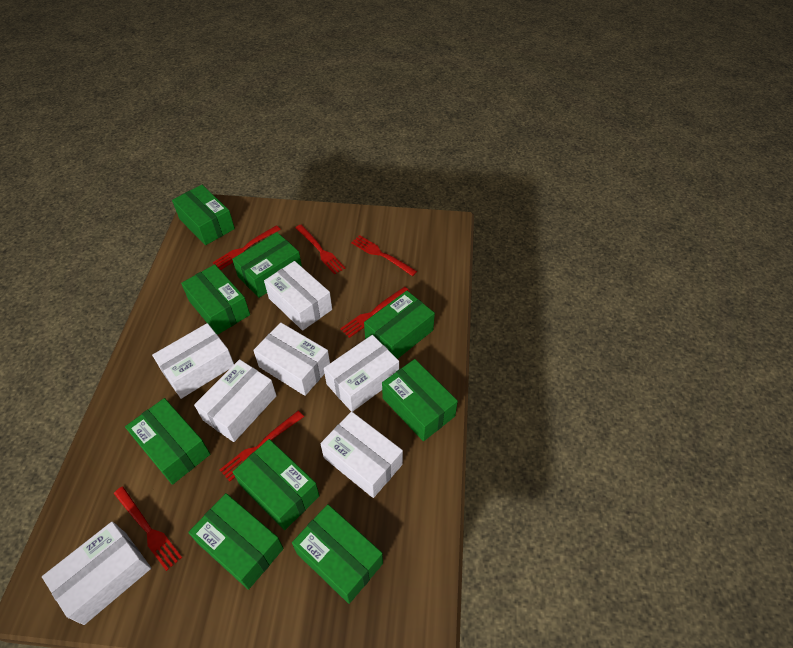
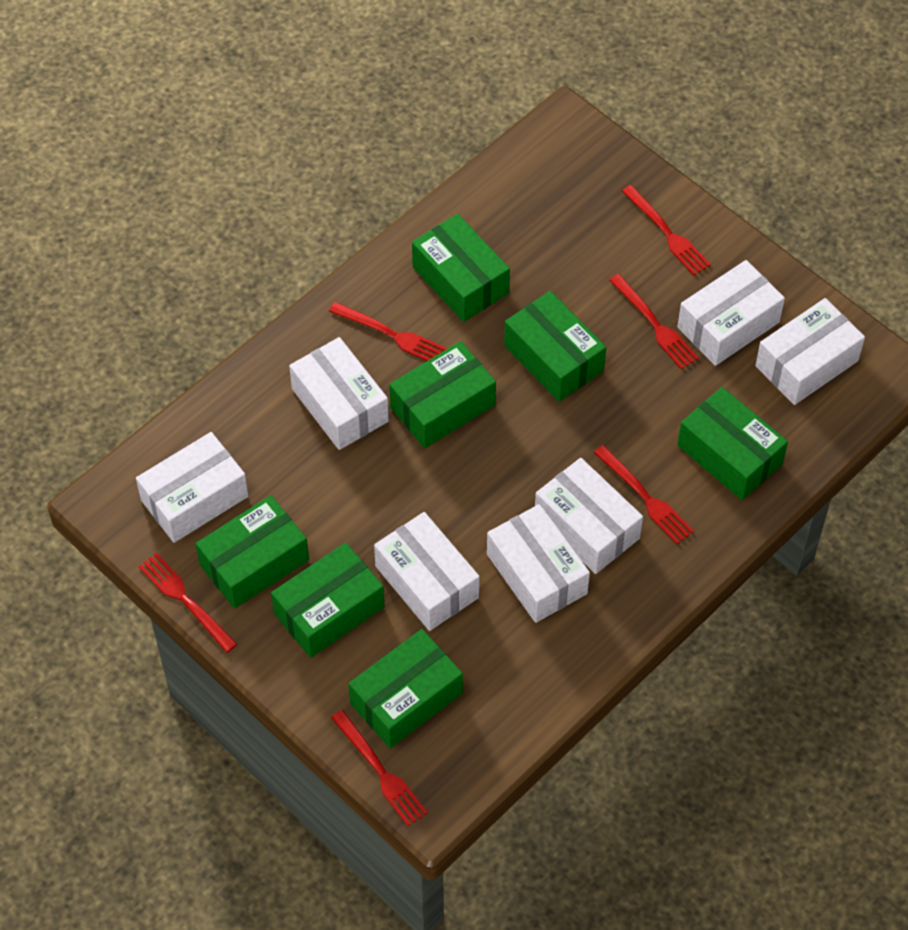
green box: [125,398,210,485] [172,185,235,245] [181,264,250,335] [188,493,284,590] [232,232,302,298] [233,439,319,530] [292,504,383,604] [364,291,435,359] [382,359,458,441] = 9 -> [196,495,309,609] [271,543,385,658] [348,629,463,748] [389,341,496,449] [412,214,510,322] [504,291,606,402] [677,387,788,500] = 7

